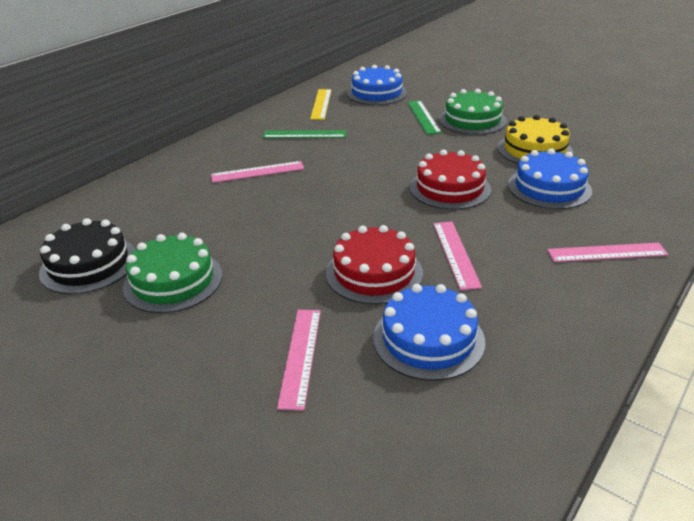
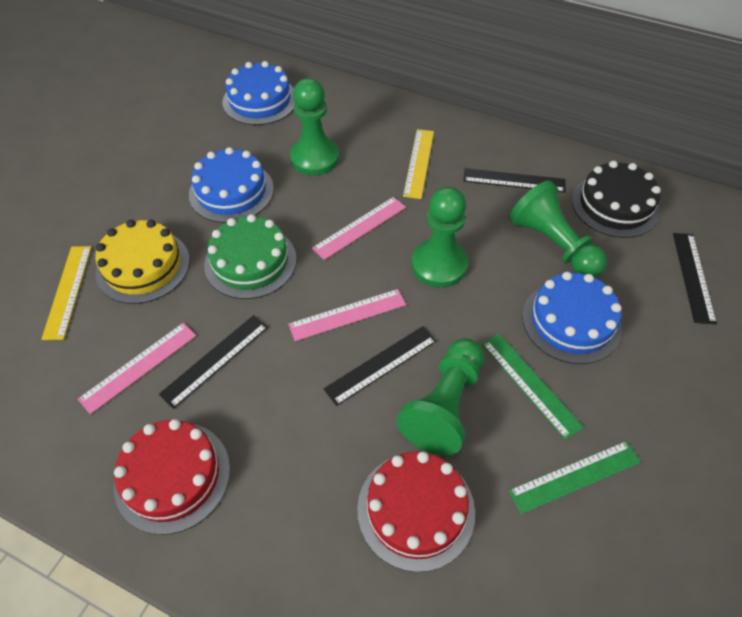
black ruler: none = 0 -> [159,315,268,409] [324,326,436,406] [463,168,566,193] [673,233,717,324] = 4
green cake: [123,233,222,313] [439,89,507,135] = 2 -> [204,214,297,299] = 1
green pawn: none = 0 -> [290,78,339,176] [397,338,484,455] [412,186,468,288] [509,180,607,277] = 4
pink ruler: [211,161,304,183] [277,310,321,411] [433,222,482,290] [547,243,669,262] = 4 -> [78,323,196,414] [288,289,406,341] [312,197,406,260] = 3
yellow ruler: [310,89,331,120] = 1 -> [42,246,92,340] [403,129,434,199] = 2

